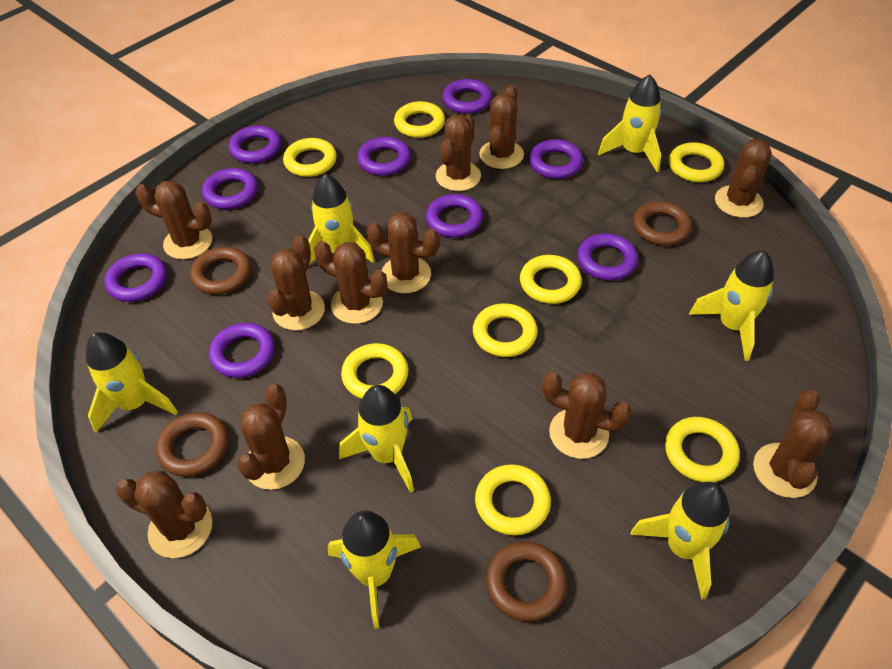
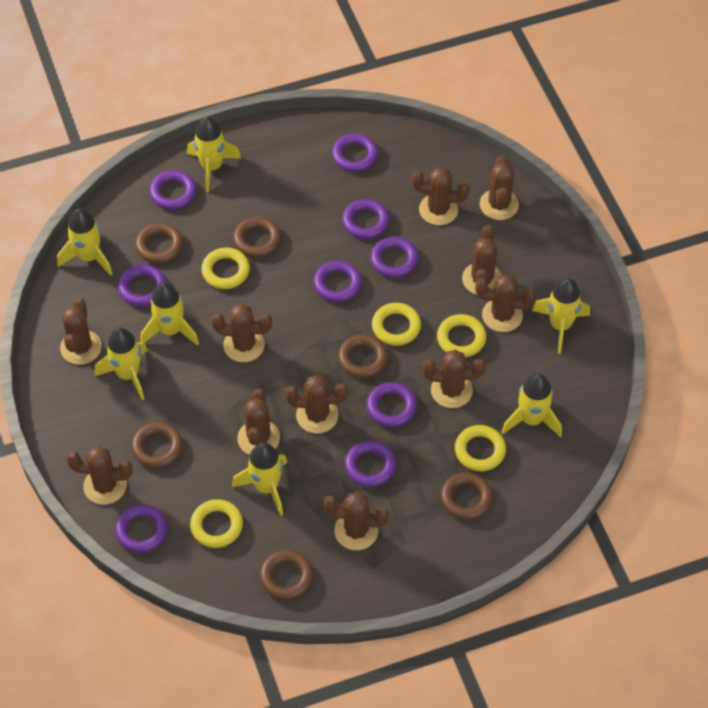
brown ring: [156,412,229,477] [190,247,251,295] [486,541,567,622] [633,201,692,246] = 4 -> [131,422,183,468] [135,223,183,264] [233,217,281,258] [260,550,313,600] [338,334,388,378] [440,472,493,520] = 6
yellow ring: [283,138,337,177] [341,343,408,399] [394,101,445,138] [473,303,538,357] [475,464,551,536] [520,255,582,304] [665,417,740,482] [669,142,724,182] = 8 -> [190,499,243,548] [201,248,250,289] [372,303,421,346] [437,314,486,357] [455,425,506,471] = 5

